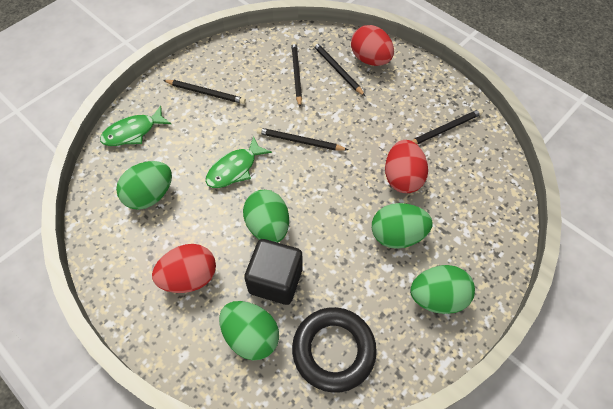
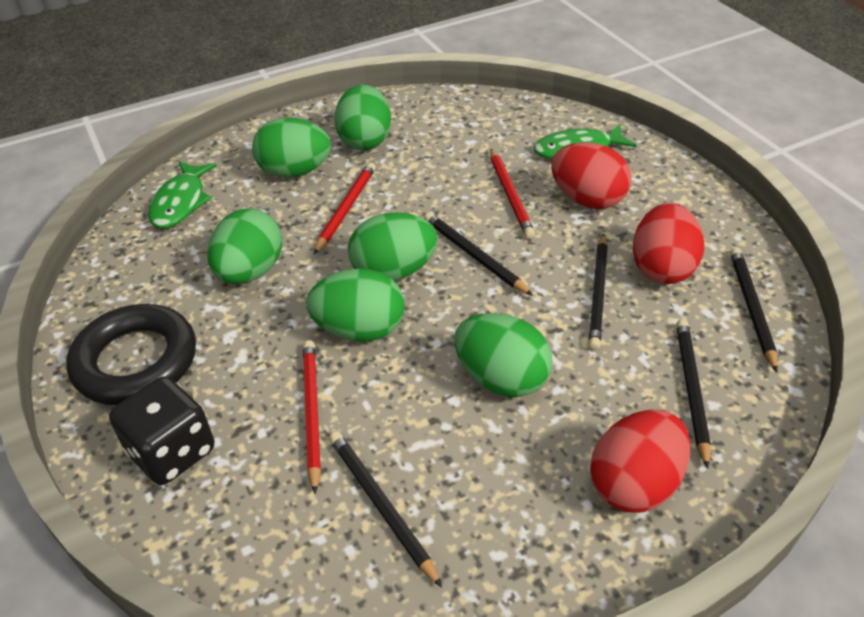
black cube: [244,239,303,305] = 1 -> none = 0
black dice: none = 0 -> [109,376,214,485] = 1
green egg: [116,161,172,210] [219,301,279,360] [243,190,289,243] [372,203,433,249] [410,265,475,314] = 5 -> [207,209,282,284] [252,117,331,178] [306,269,405,342] [334,84,391,150] [348,212,438,281] [454,313,552,397] = 6
red pencil: none = 0 -> [303,340,321,494] [314,163,376,254] [490,149,535,238] = 3

